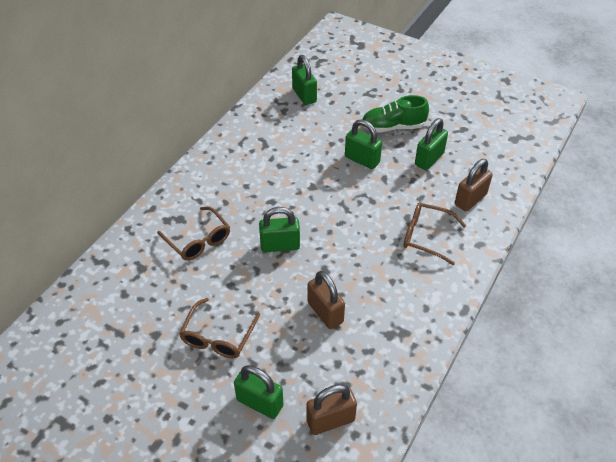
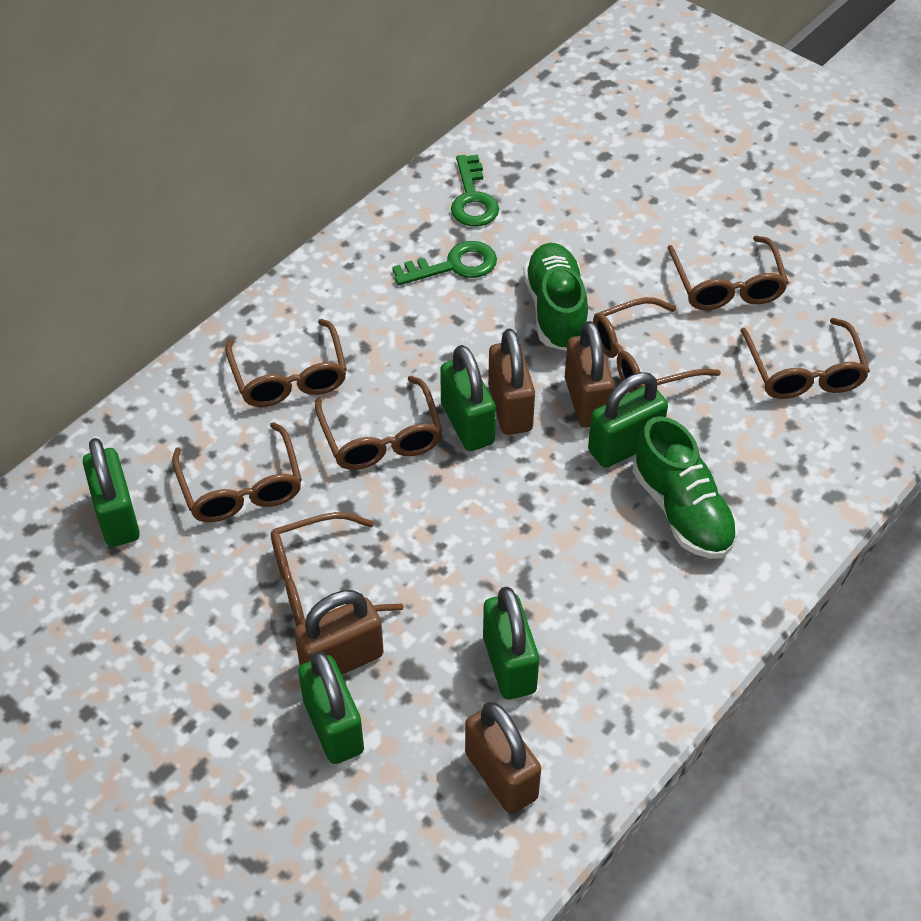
brown glasses: [157,206,230,261] [179,298,260,358] [404,203,466,265] = 3 -> [172,422,302,522] [225,319,347,407] [271,512,404,626] [315,376,443,470] [593,297,721,393] [668,236,789,310] [740,318,870,399] = 7
brown padlock: [306,384,357,435] [308,271,345,329] [455,159,492,211] = 3 -> [294,590,384,674] [465,702,541,814] [488,329,535,435] [565,321,614,427] = 4
green key: none = 0 -> [392,241,497,286] [451,155,499,226] = 2
green shoe: [362,95,429,133] = 1 -> [524,243,588,351] [632,416,738,559] = 2

